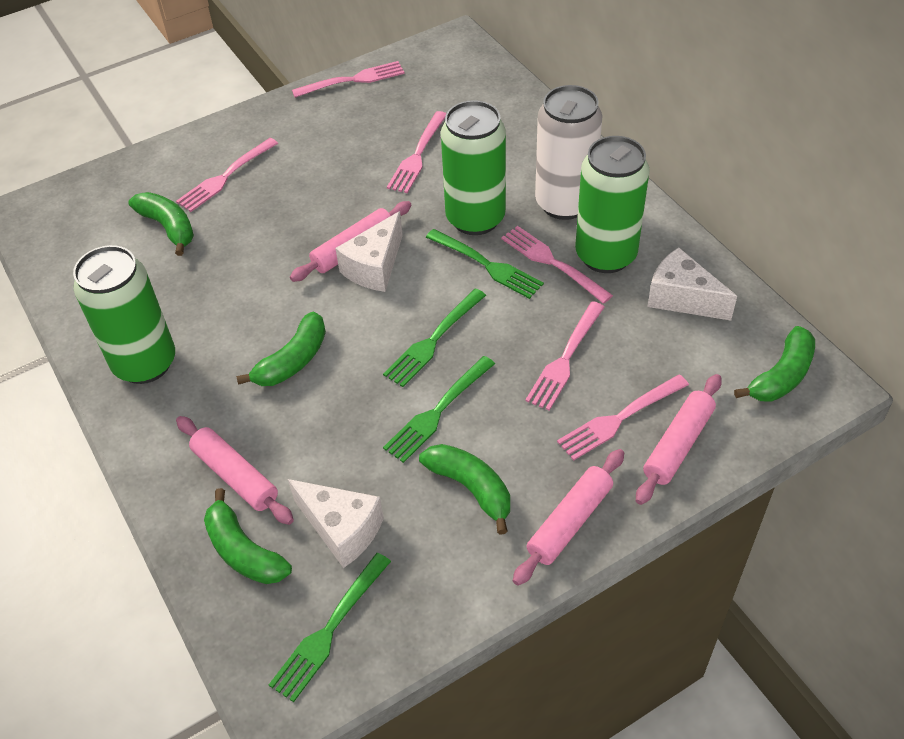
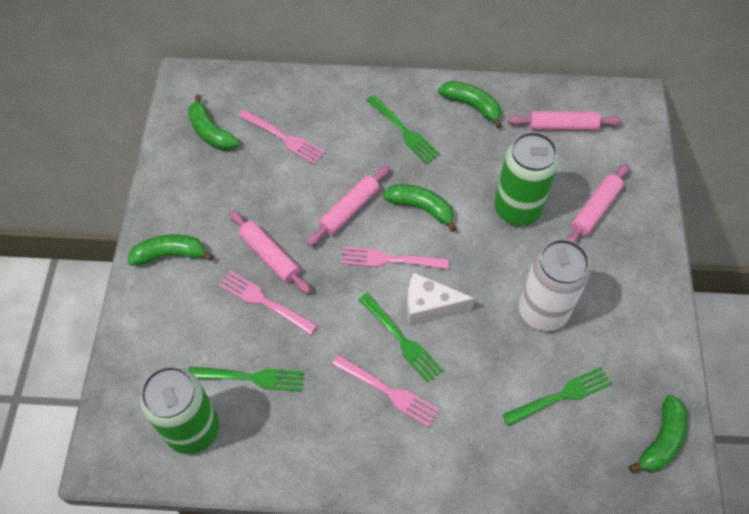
green can: [73,245,175,384] [441,100,506,235] [575,136,650,273] = 3 -> [140,366,219,454] [494,132,559,226] = 2
pink fork: [176,138,278,212] [292,61,405,98] [387,111,446,193] [501,226,613,304] [525,301,605,411] [557,374,689,461] = 6 -> [219,271,317,335] [238,109,325,165] [332,355,439,427] [341,247,449,269] = 4
white cheese: [288,479,384,568] [335,211,403,292] [647,247,737,321] = 3 -> [407,273,475,326] = 1

